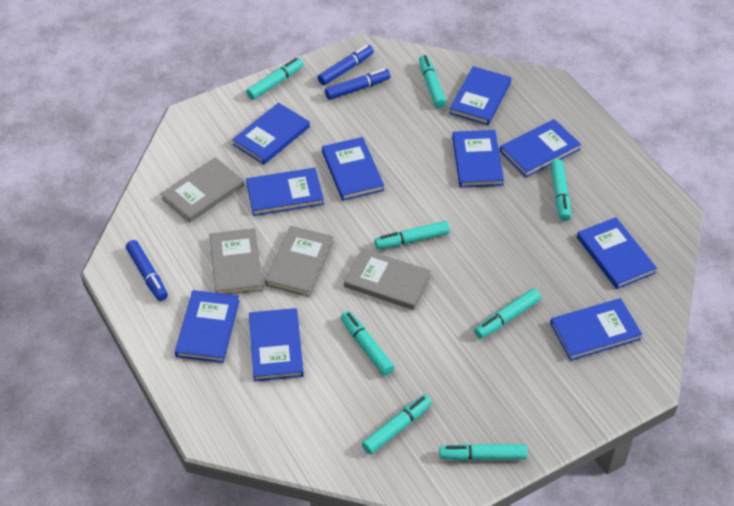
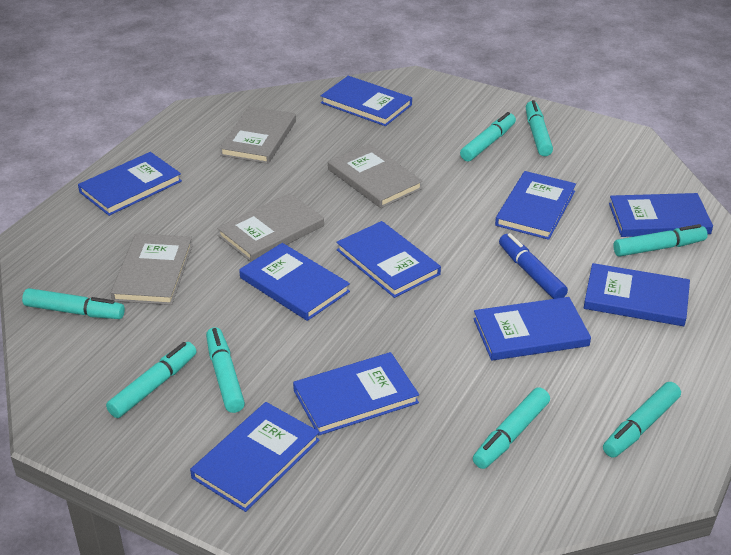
blue marker: [126,240,168,301] [318,45,374,85] [325,69,391,100] = 3 -> [499,233,568,299] = 1

